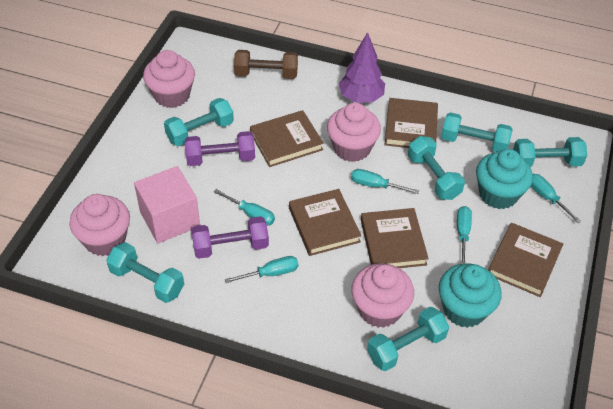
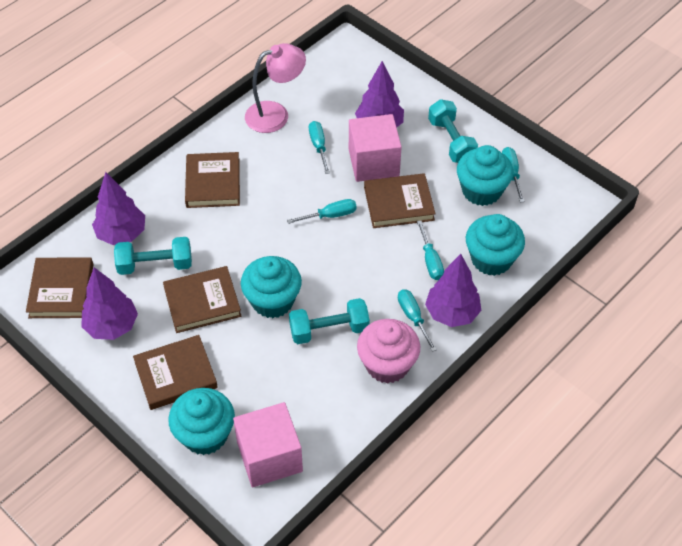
brown dumbbell: [234,50,298,79] = 1 -> none = 0
pink cube: [134,166,200,243] = 1 -> [233,402,303,488] [349,114,402,182] = 2
pink cupcake: [69,194,130,256] [143,50,195,108] [327,103,381,162] [351,263,414,328] = 4 -> [357,319,420,384] = 1
pink lamp: none = 0 -> [245,43,306,133] = 1
purple dumbbell: [185,131,255,166] [191,216,269,259] = 2 -> none = 0
purple tree: [339,32,385,103] = 1 -> [81,267,138,340] [92,172,145,245] [355,61,404,127] [425,254,481,327] = 4
turquoise cupcake: [439,263,502,328] [476,149,533,209] = 2 -> [168,388,235,455] [241,256,302,318] [457,145,513,206] [466,214,525,276] = 4
turquoise dumbbell: [106,242,184,303] [164,98,234,146] [367,307,449,371] [408,136,465,200] [441,112,513,152] [513,137,587,167] = 6 -> [114,237,192,275] [289,298,370,344] [428,99,478,163] = 3

